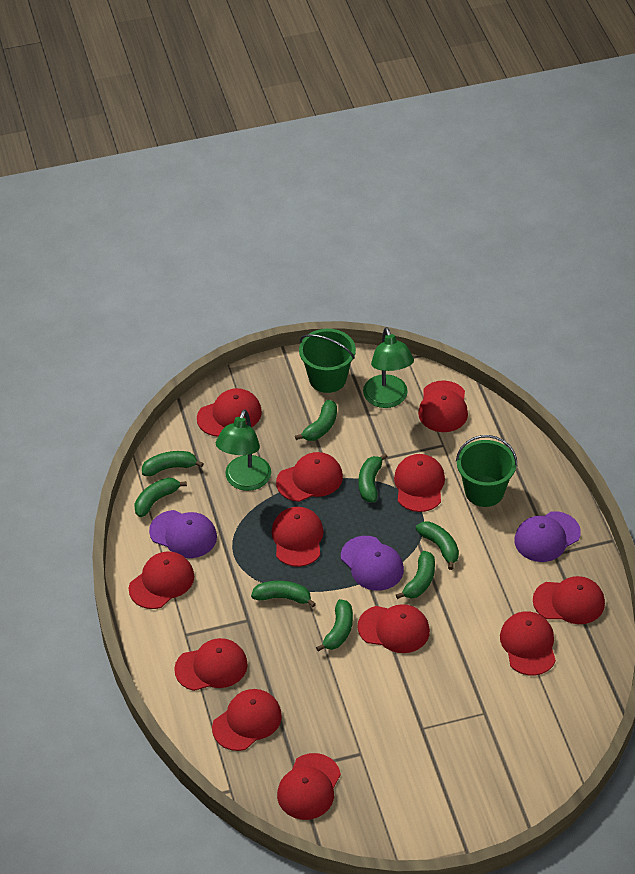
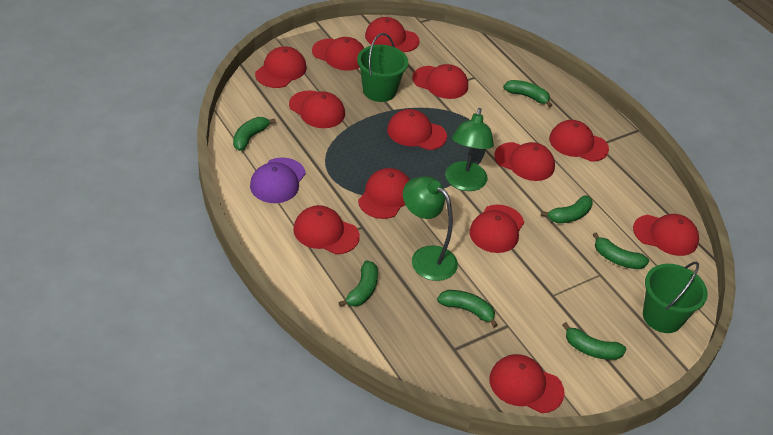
green banana: [134,478,187,517] [142,451,204,476] [251,581,316,607] [295,399,337,441] [316,599,353,652] [359,454,388,502] [396,551,435,599] [416,521,459,570] = 8 -> [233,117,276,151] [338,260,378,307] [437,290,498,328] [503,80,552,107] [541,196,593,223] [562,322,626,360] [593,232,649,269] = 7
purple cap: [149,510,217,558] [341,536,404,591] [514,511,581,562] = 3 -> [250,157,306,203] = 1
red cap: [129,551,194,609] [174,638,248,691] [197,388,262,436] [212,689,282,751] [272,507,324,567] [276,452,343,502] [277,753,341,820] [357,604,430,653] [394,454,445,512] [418,380,468,432] [500,611,556,675] [533,576,605,624] = 12 -> [255,46,307,88] [289,90,345,128] [293,205,360,254] [312,37,364,71] [358,168,410,219] [365,17,420,52] [387,109,447,150] [412,64,468,99] [469,204,524,253] [489,354,565,413] [494,142,555,181] [549,120,609,162] [633,214,699,256] = 13

